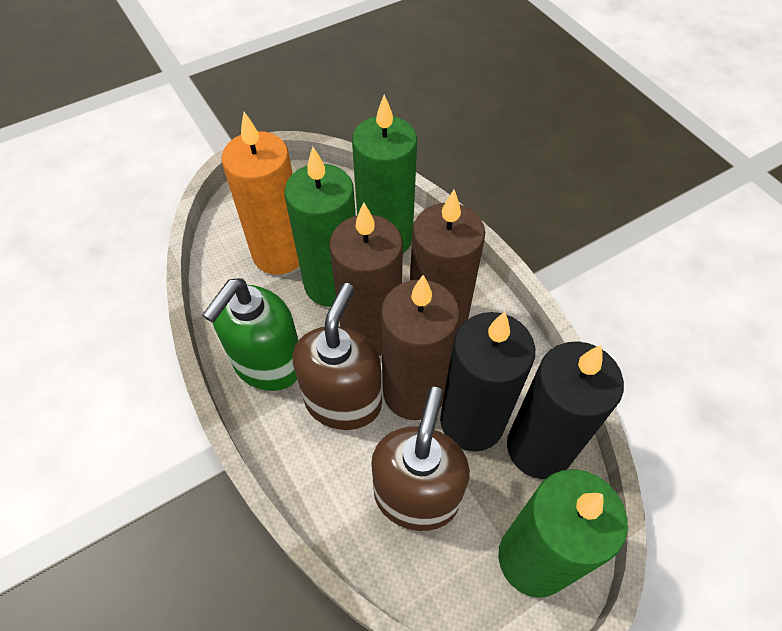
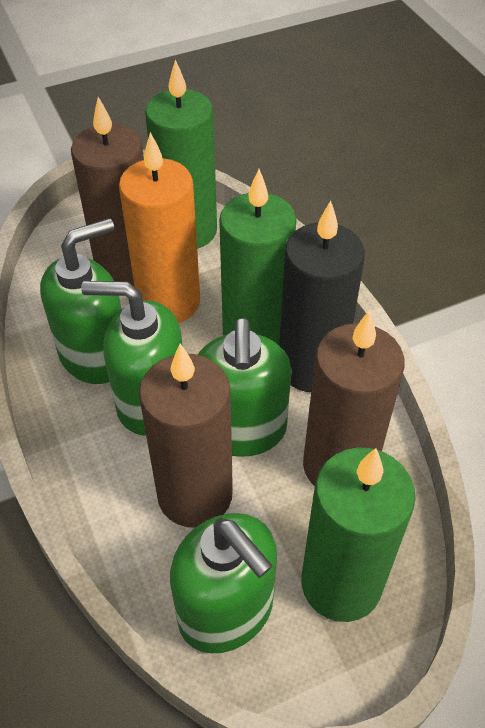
black candle: [440,312,535,452] [507,341,624,479] = 2 -> [279,201,365,392] = 1
brown soap dispenser: [293,283,382,430] [371,387,470,531] = 2 -> none = 0
green soap dispenser: [202,278,298,391] = 1 -> [40,218,121,384] [81,281,182,436] [170,513,277,653] [198,318,292,457] = 4

